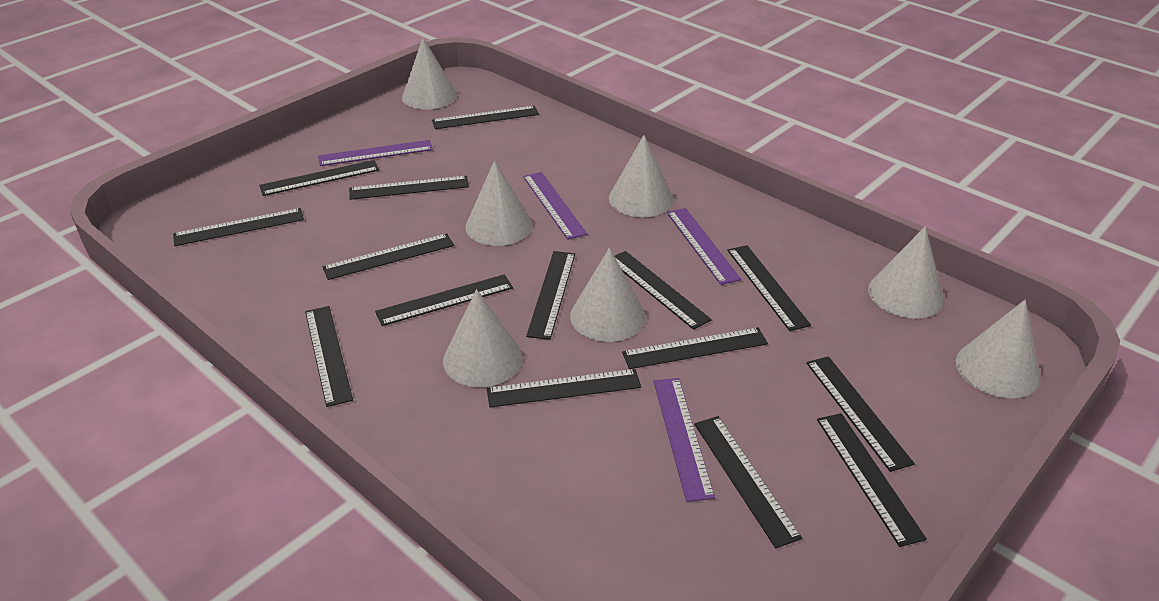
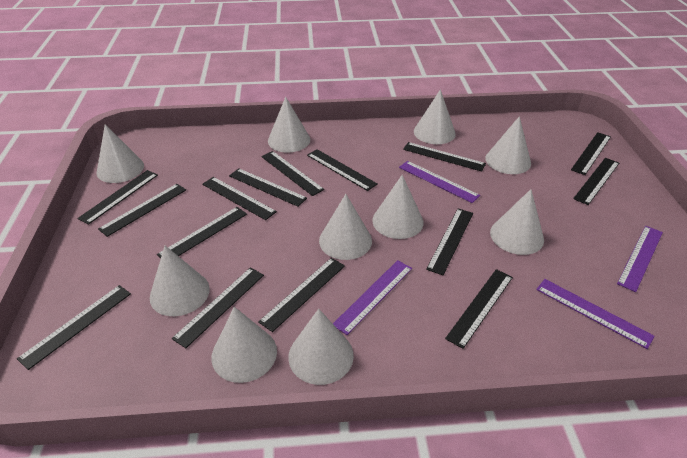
white cone: [402,38,457,110] [443,289,523,387] [465,160,532,246] [570,248,645,342] [609,135,673,217] [868,226,944,319] [956,300,1041,398] = 7 -> [96,124,144,183] [150,246,210,316] [211,307,277,383] [268,97,310,153] [288,309,354,385] [319,194,372,260] [372,175,424,239] [414,89,456,144] [485,116,531,174] [490,189,544,255] = 10

